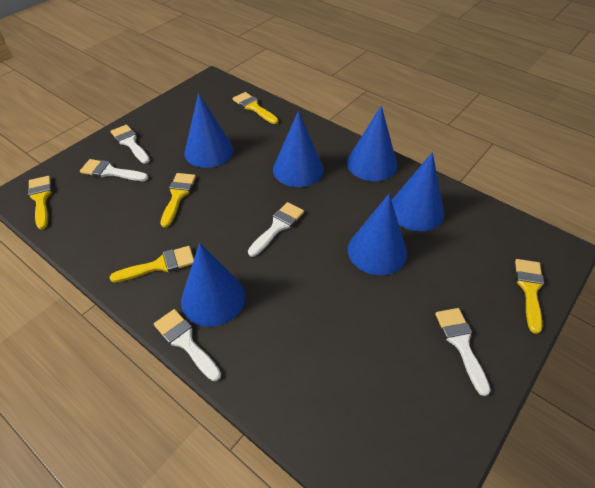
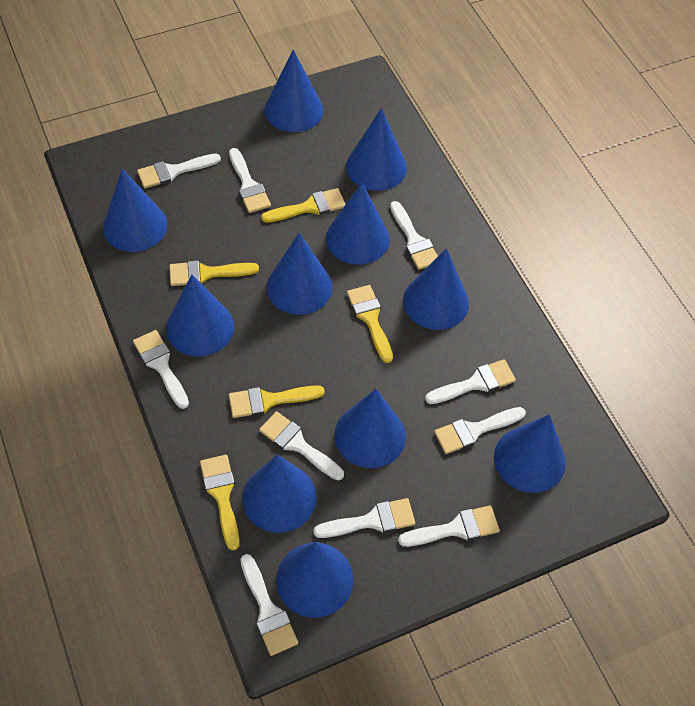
blue cone: [181,243,245,327] [184,93,234,168] [273,111,324,187] [347,105,397,181] [348,194,407,275] [391,152,444,231] = 6 -> [103,168,168,252] [166,274,234,357] [242,454,317,533] [264,49,323,132] [267,232,332,315] [276,542,354,618] [326,182,390,265] [334,389,406,468] [346,108,407,191] [403,248,469,330] [494,414,566,493] = 11
white brush: [80,159,148,181] [111,124,150,164] [154,309,221,381] [248,202,304,257] [435,308,491,396] = 5 -> [133,330,189,409] [137,153,221,188] [229,148,271,213] [240,554,298,656] [259,411,344,480] [313,498,415,538] [390,201,438,270] [398,506,500,547] [425,359,516,404] [434,407,526,454] = 10

